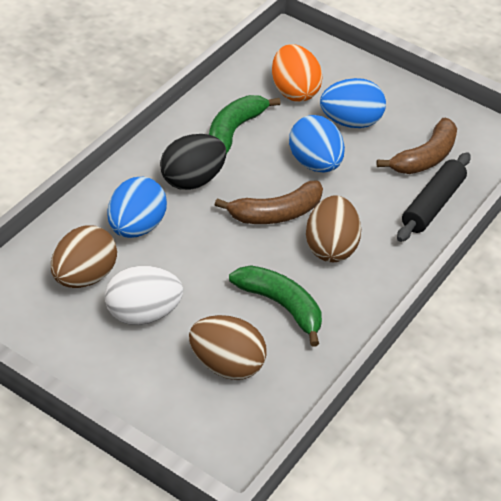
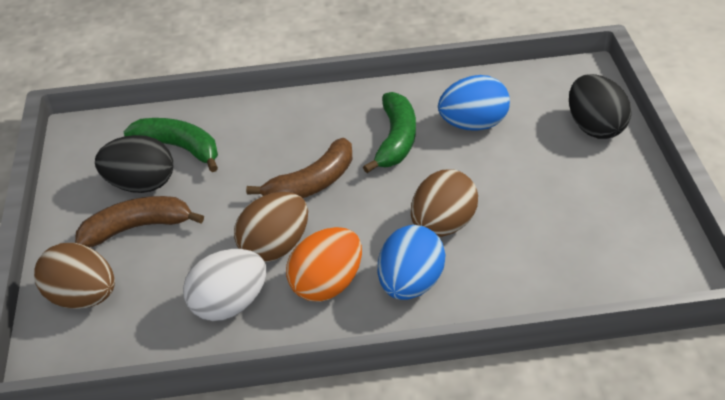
black egg: [160,134,226,190] = 1 -> [95,135,173,193] [569,74,631,139] = 2
black rolling pin: [397,152,471,242] = 1 -> none = 0
blue egg: [107,177,167,238] [289,115,345,172] [320,78,386,128] = 3 -> [378,225,445,300] [438,75,510,131] = 2

